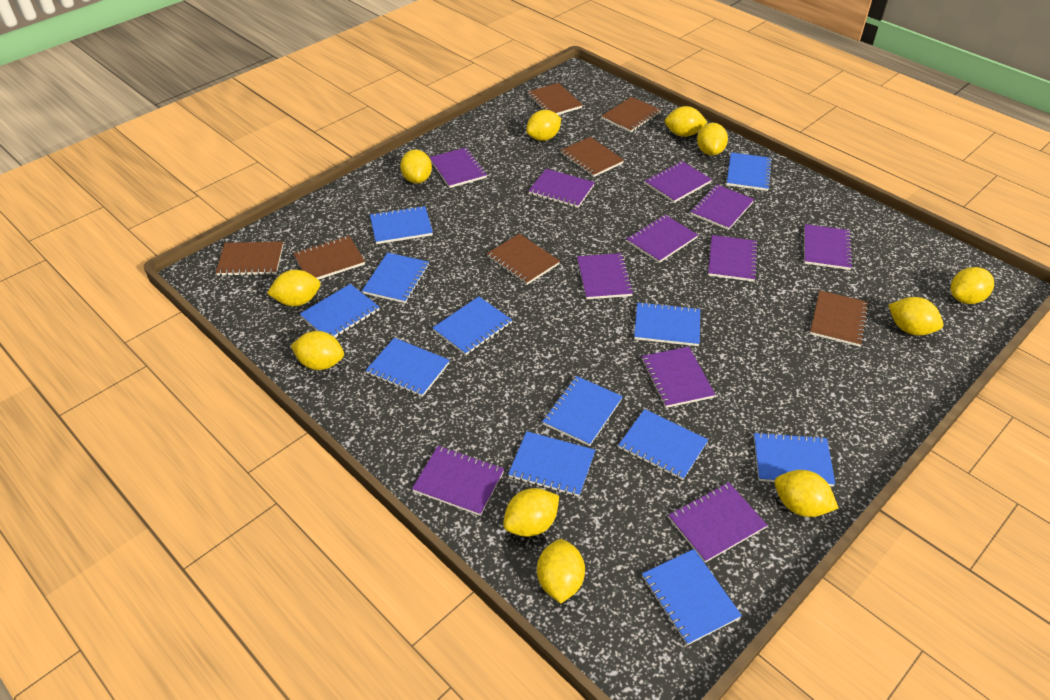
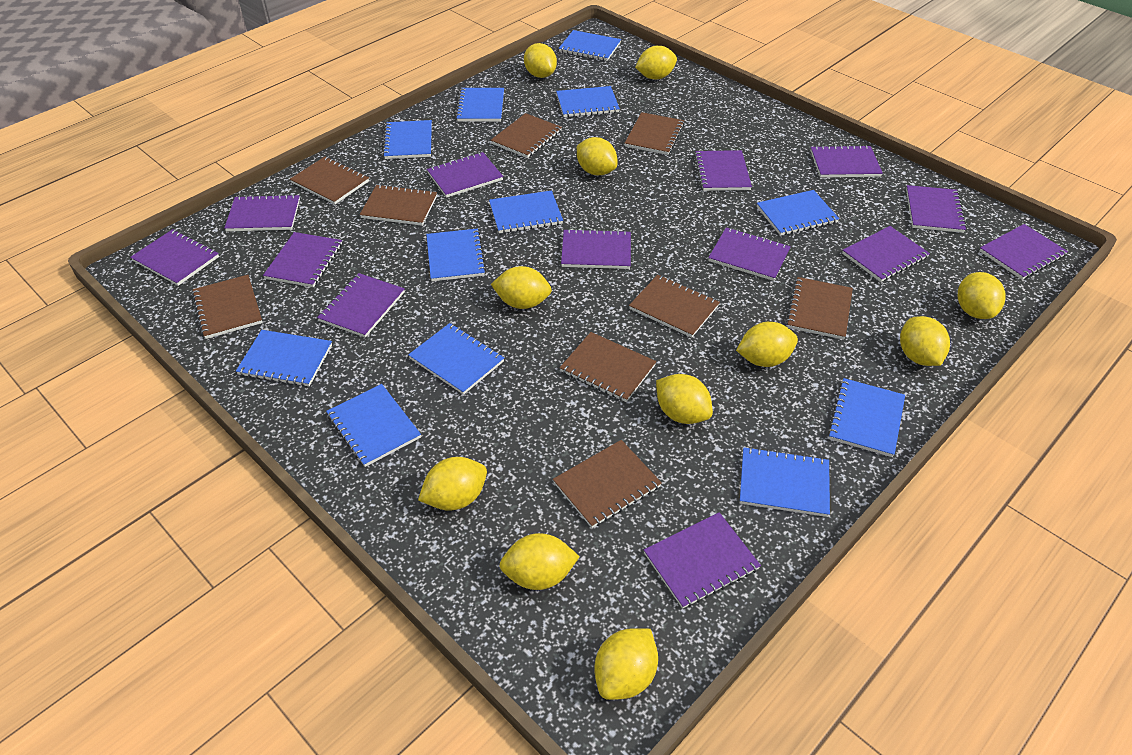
brown notebook: [215,241,283,276] [293,236,365,280] [487,234,560,285] [527,83,582,115] [560,137,624,177] [602,97,661,132] [810,290,869,347] = 7 -> [192,275,263,339] [290,157,369,204] [360,184,437,226] [491,113,562,158] [553,440,662,528] [560,332,656,402] [625,112,685,155] [629,275,720,338] [786,277,853,340] = 9
purple notebook: [412,446,504,516] [429,148,487,188] [529,169,595,208] [577,253,634,299] [627,215,698,263] [641,347,715,408] [645,161,712,203] [668,482,767,563] [691,184,754,230] [708,235,758,282] [804,224,853,270] = 11 -> [130,229,219,286] [224,194,300,231] [263,232,342,287] [317,273,405,338] [427,152,503,198] [561,229,631,269] [644,512,761,609] [694,150,752,191] [708,227,791,281] [811,145,883,178] [842,226,930,282] [906,185,967,233] [979,224,1068,280] = 13

